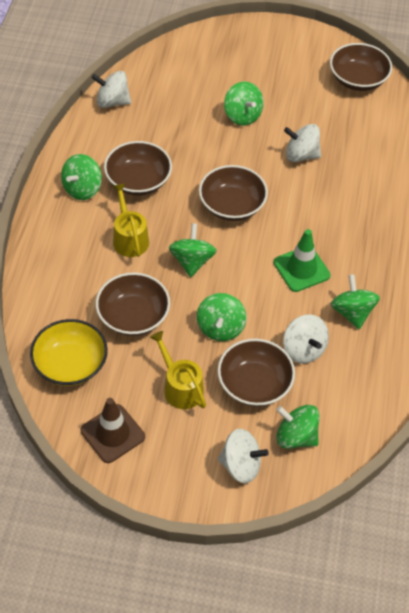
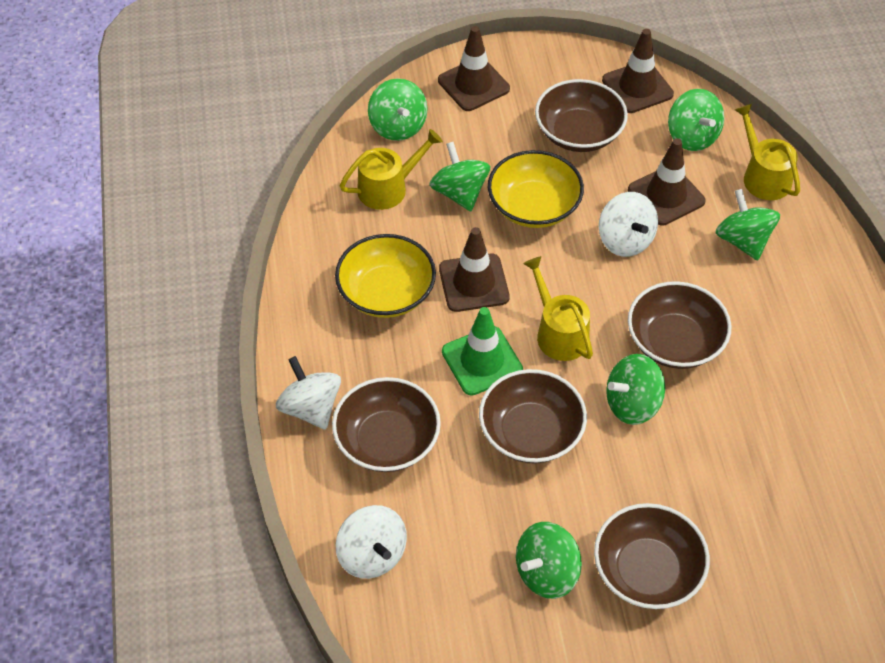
brown traffic cone: [81,398,145,463] = 1 -> [438,26,510,111] [439,227,510,312] [602,29,674,113] [628,138,706,226] = 4
white spinning top: [91,71,131,108] [218,429,269,483] [283,314,329,364] [284,124,321,162] = 4 -> [276,356,341,430] [336,505,407,579] [599,192,658,257] = 3
yellow bowl: [30,319,108,386] = 1 -> [335,234,436,318] [488,150,584,228] = 2
yellow watering can: [113,183,149,257] [150,331,206,409] = 2 -> [340,129,443,210] [523,256,593,361] [735,104,800,200] = 3

